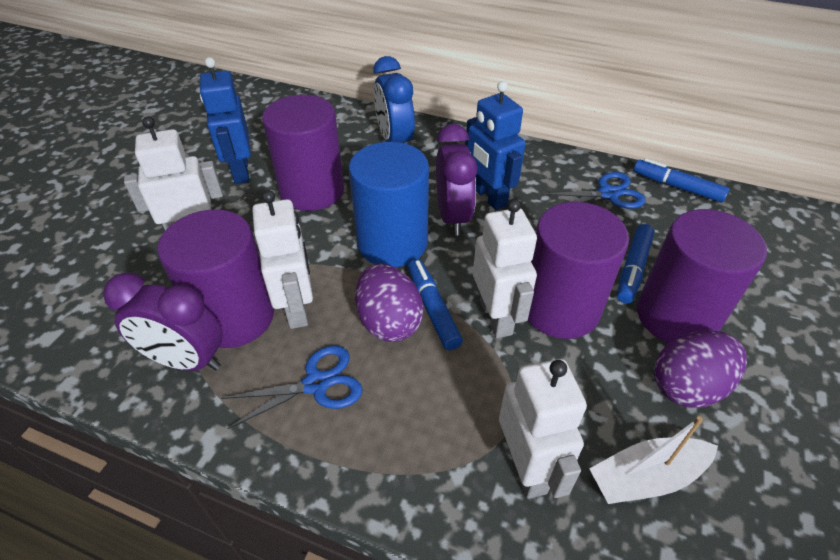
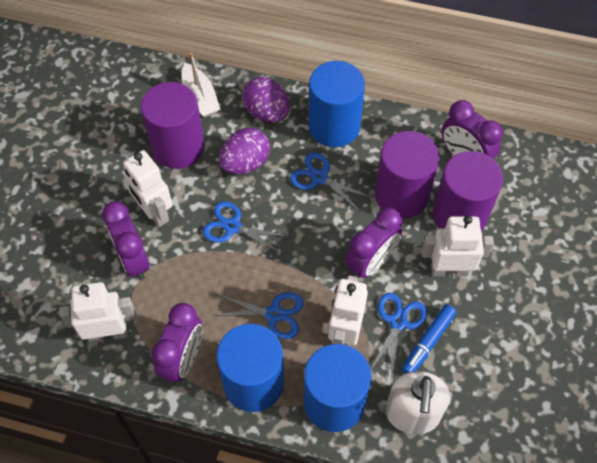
blue clock: [374,56,415,143] = 1 -> none = 0
blue cylinder: [349,142,429,267] = 1 -> [216,324,284,412] [304,344,371,432] [308,61,365,147] = 3
blue marker: [408,259,463,350] [617,224,654,304] [633,158,730,203] = 3 -> [402,304,456,374] = 1
blue robot: [200,57,251,184] [465,81,526,210] = 2 -> none = 0
blue scissors: [221,345,363,429] [541,172,646,209] = 2 -> [203,201,290,254] [212,292,304,339] [290,152,372,212] [371,293,427,379] = 4
purple clock: [103,272,223,371] [436,124,477,236] = 2 -> [102,202,150,280] [152,303,202,384] [345,207,402,278] [442,100,503,159] = 4
purple cylinder: [158,209,274,348] [262,95,344,211] [528,202,629,339] [637,209,767,343] = 4 -> [141,82,205,169] [375,131,440,218] [433,151,503,231] = 3
white soap dispenser: none = 0 -> [386,371,450,434] = 1

